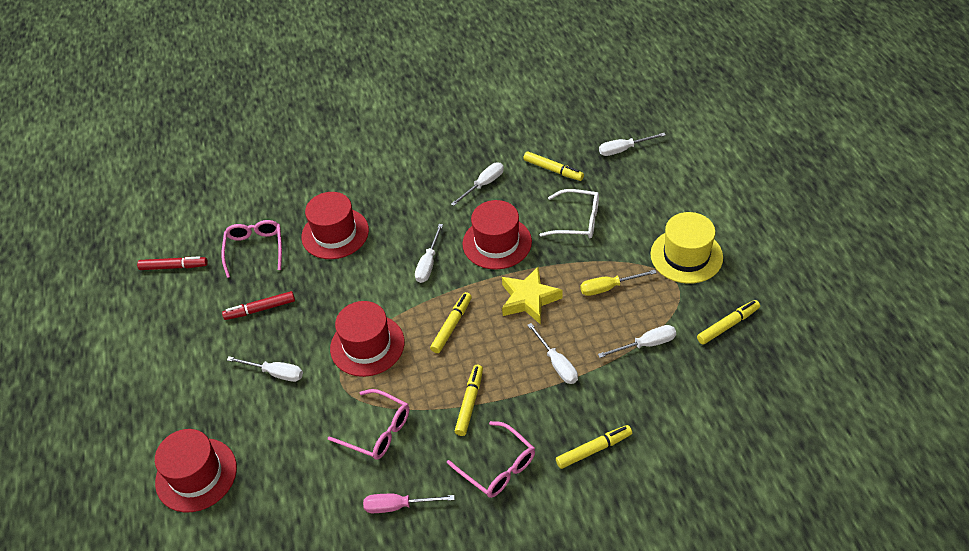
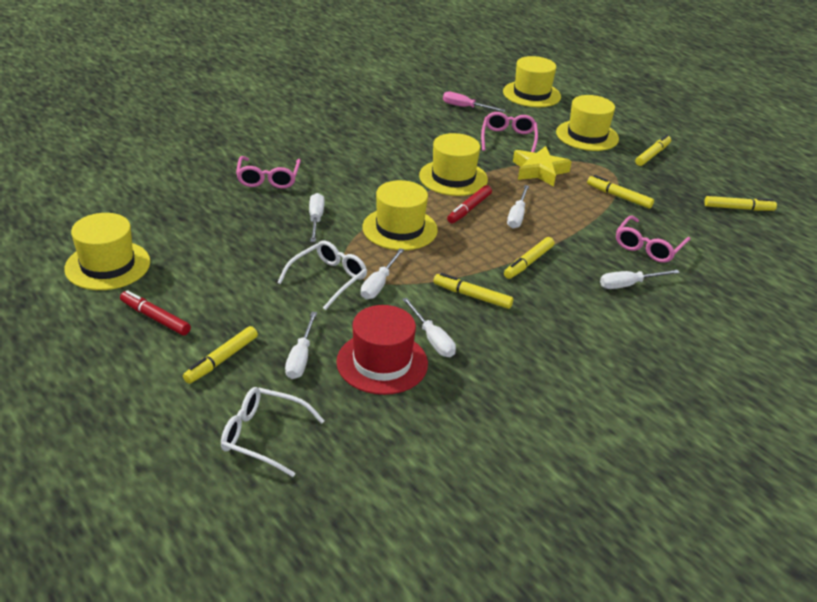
red hat: [155,429,237,512] [301,192,369,259] [330,301,405,377] [462,200,532,270] = 4 -> [336,305,428,395] = 1
white glasses: [540,189,599,238] = 1 -> [221,387,325,477] [277,240,367,310] = 2
yellow hat: [650,212,723,284] = 1 -> [64,213,150,290] [362,180,438,250] [419,133,488,196] [503,56,561,107] [556,95,619,151] = 5
yellow marker: [430,292,472,353] [455,365,483,436] [523,151,584,181] [556,425,632,469] [697,300,760,345] = 5 -> [183,326,258,384] [433,273,513,309] [504,237,554,279] [587,175,654,209] [635,135,671,166] [704,196,777,211] = 6
yellow screwdriver: [580,270,657,296] = 1 -> none = 0

